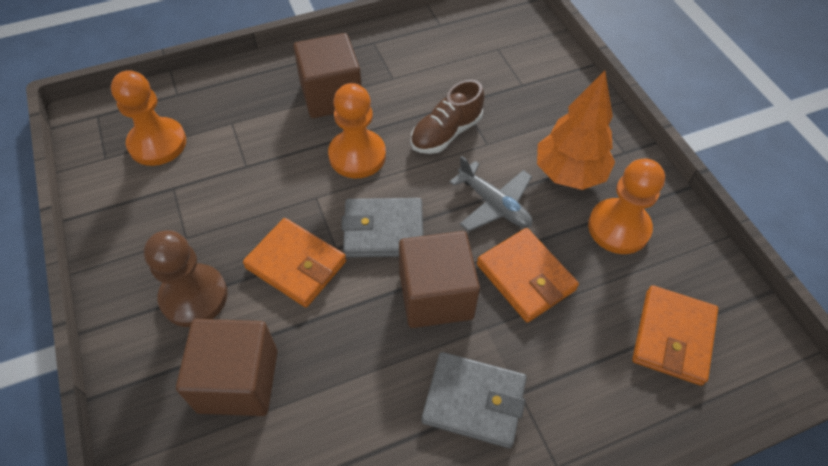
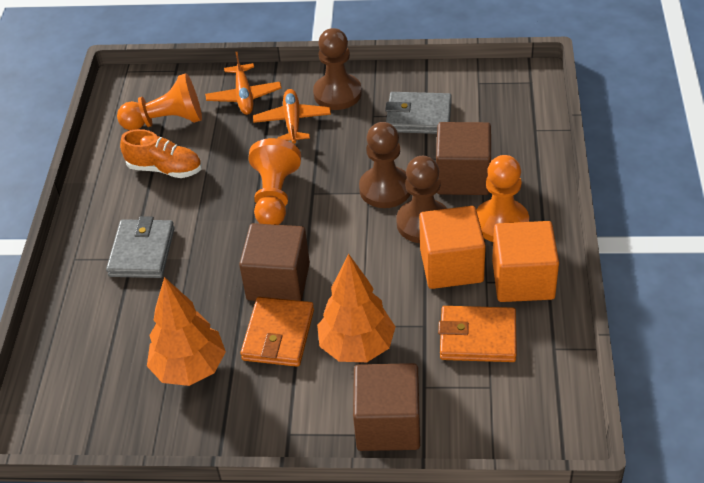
brown pawn: [144,230,228,327] = 1 -> [313,28,362,110] [359,122,410,208] [396,156,448,243] = 3
brown shoe: [411,80,484,154] = 1 -> none = 0
grey plane: [450,156,532,232] = 1 -> none = 0
orange cube: none = 0 -> [419,206,486,289] [492,221,559,302] = 2
orange plane: none = 0 -> [205,52,281,115] [253,89,331,144] = 2
orange shoe: none = 0 -> [120,129,202,178] = 1
orange tree: [537,70,615,190] = 1 -> [147,277,226,386] [317,254,395,362] = 2
orange wallet: [243,218,346,307] [477,228,579,323] [632,285,718,386] = 3 -> [240,297,314,367] [438,306,517,362] = 2

